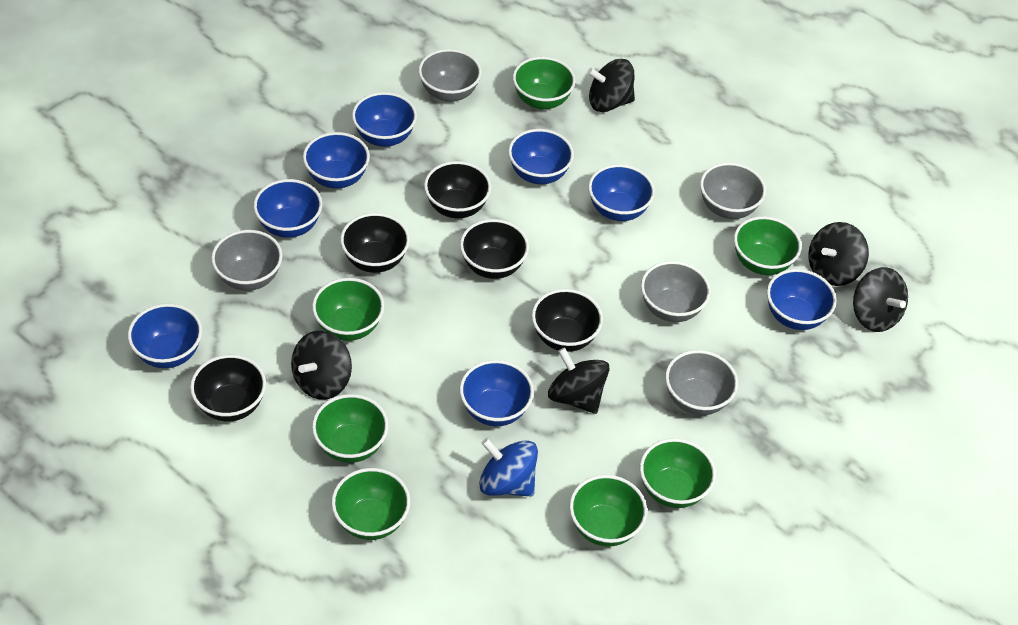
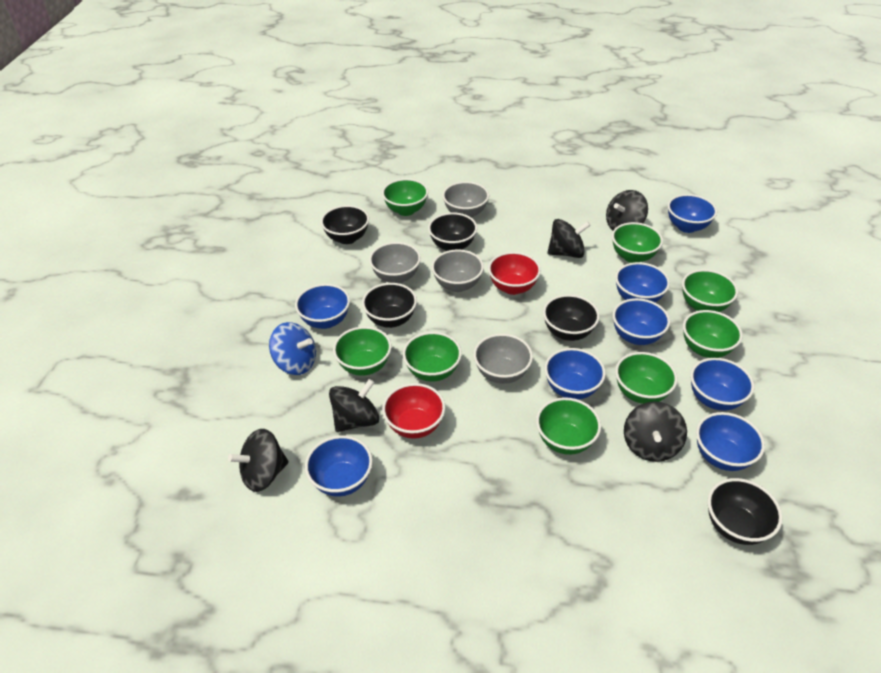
green bowl: [312,278,384,341] [312,394,388,463] [331,468,410,540] [513,57,576,109] [569,475,647,547] [640,438,716,508] [734,216,802,275] = 7 -> [333,326,392,376] [382,179,428,216] [403,332,462,382] [536,397,601,455] [612,222,663,263] [615,352,678,404] [682,269,738,312] [683,310,743,358] = 8
grey bowl: [211,230,283,291] [419,49,482,102] [641,261,711,322] [665,350,738,415] [700,162,766,219] = 5 -> [369,242,421,284] [432,250,484,292] [442,181,489,218] [473,334,533,384] = 4
red bowl: none = 0 -> [382,383,446,439] [488,252,541,295] = 2

